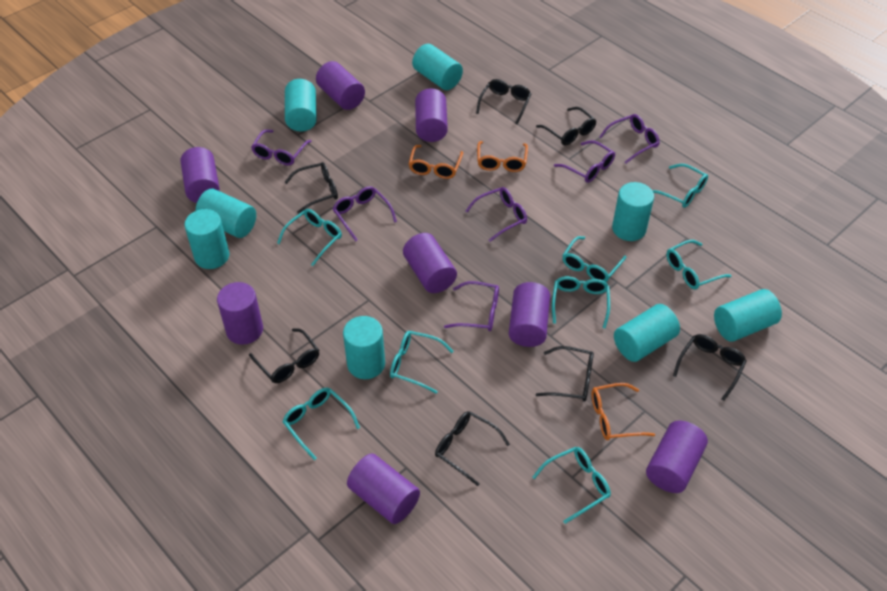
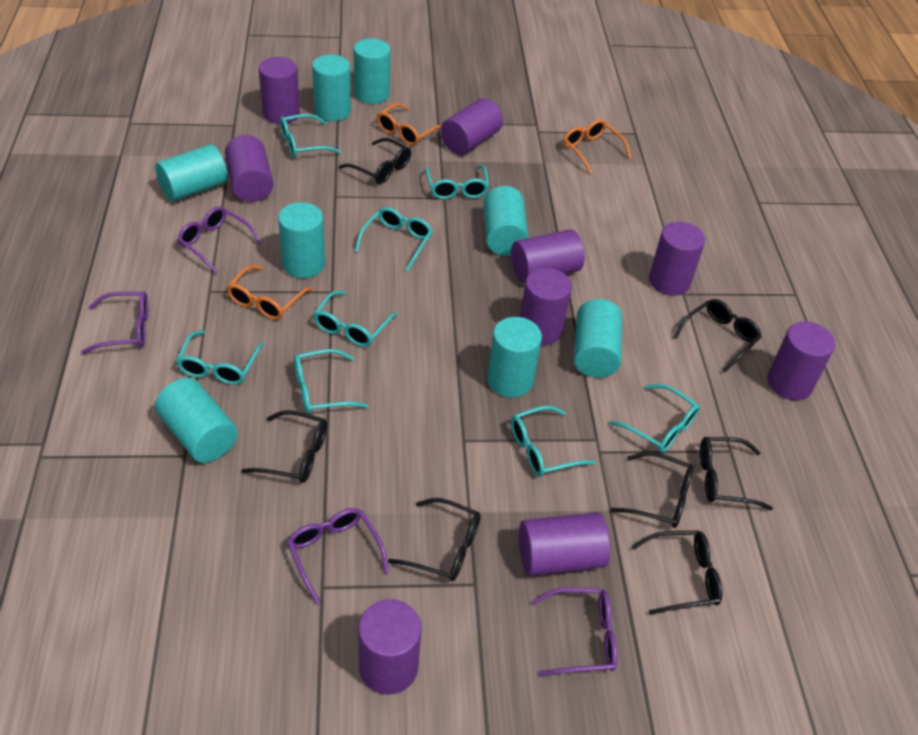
purple cylinder: [181,147,220,203] [217,282,263,345] [316,61,365,110] [347,454,420,524] [403,233,457,293] [415,89,448,142] [509,282,550,347] [646,420,708,493] = 8 -> [225,135,273,202] [259,57,300,124] [358,599,421,695] [440,98,503,155] [511,229,585,283] [519,512,610,576] [520,268,572,346] [649,222,705,296] [768,321,835,400] = 9
purple glasses: [251,130,312,165] [333,186,397,242] [444,281,499,331] [466,187,527,242] [554,140,615,183] [599,114,660,163] = 6 -> [81,291,148,354] [177,206,261,274] [287,508,389,605] [532,588,617,676] = 4

